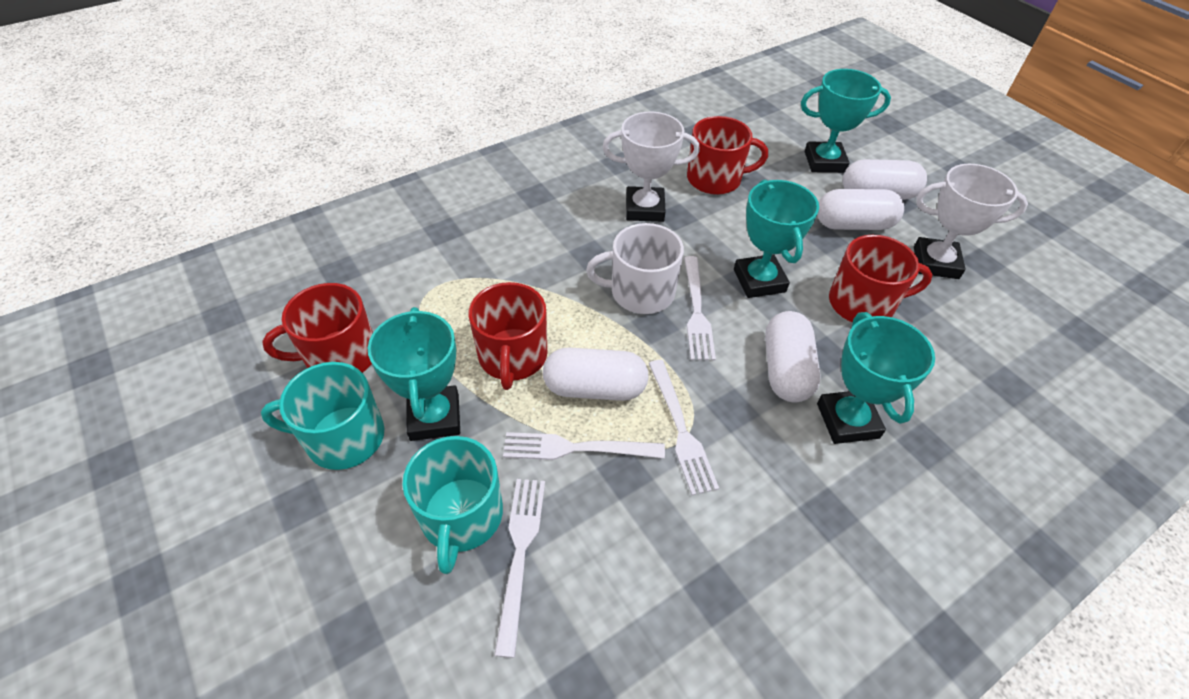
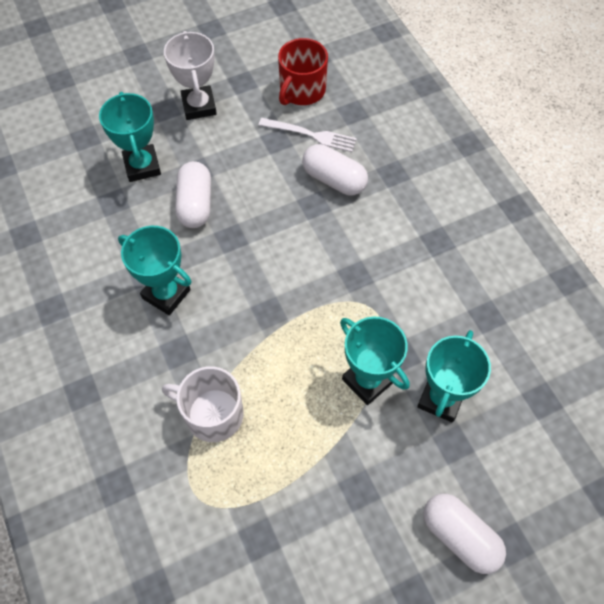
red mug: [263,283,373,373] [469,282,547,390] [687,116,768,195] [829,235,933,322] = 4 -> [278,38,328,105] = 1
turquoise mug: [261,362,384,470] [402,436,503,574] = 2 -> none = 0
white capsule: [543,347,649,401] [765,311,821,402] [817,189,904,230] [843,159,927,200] = 4 -> [175,161,211,228] [302,144,368,195] [423,493,506,574] = 3
white fork: [494,479,545,658] [503,432,665,460] [648,360,719,496] [684,256,716,360] = 4 -> [259,118,357,152] = 1
white trophy: [602,112,700,222] [914,164,1028,279] = 2 -> [164,31,217,120] = 1

